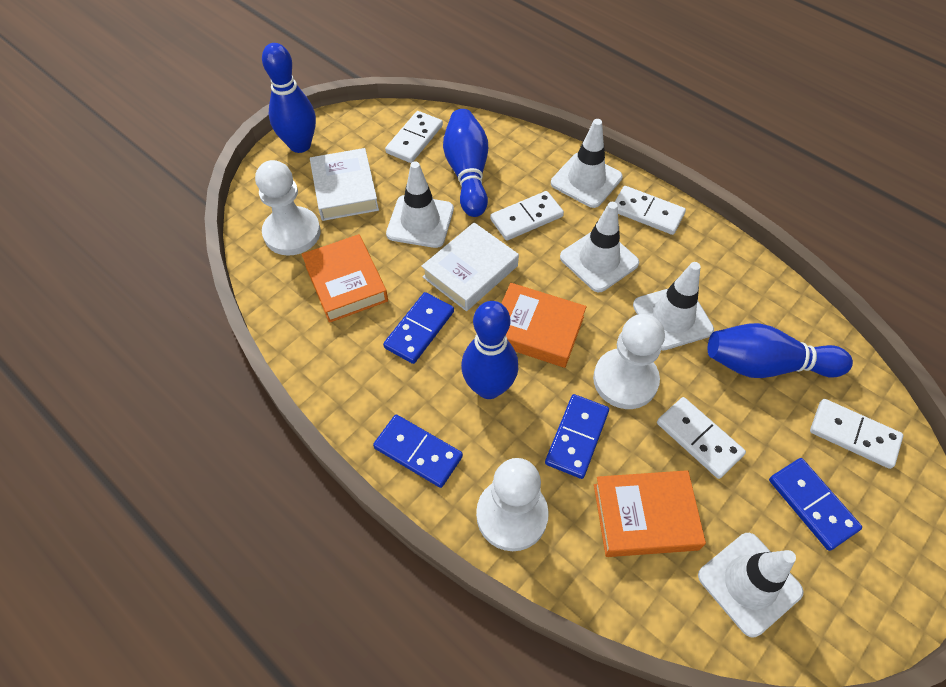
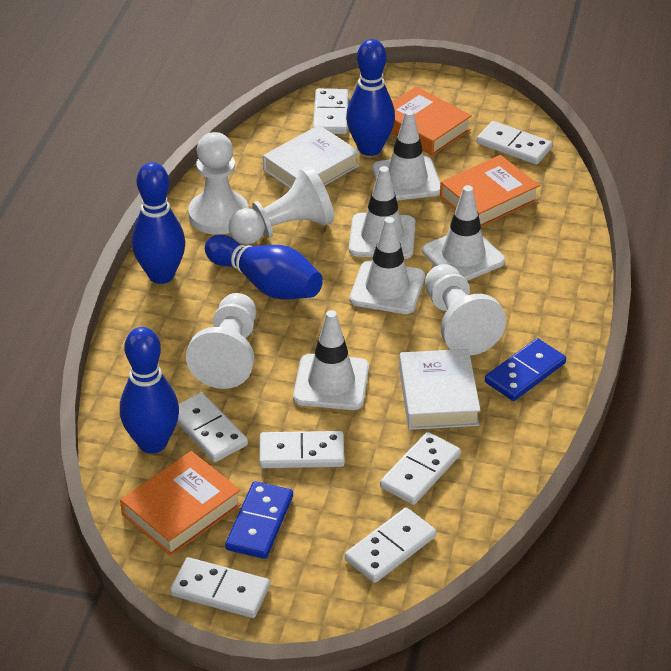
blue domino: [373,414,463,488] [383,292,454,364] [545,394,609,479] [769,458,862,551] = 4 -> [225,481,293,559] [485,338,566,401] = 2
white domino: [385,111,443,163] [490,191,564,241] [615,186,686,235] [657,397,746,479] [810,399,903,469] = 5 -> [170,557,270,618] [177,393,248,462] [259,431,345,468] [313,89,349,134] [345,508,436,583] [380,432,461,505] [477,121,553,165] = 7
white pawn: [255,160,321,256] [476,458,549,551] [593,314,665,409] = 3 -> [186,293,256,389] [188,132,249,235] [228,166,334,245] [425,264,506,356] = 4

